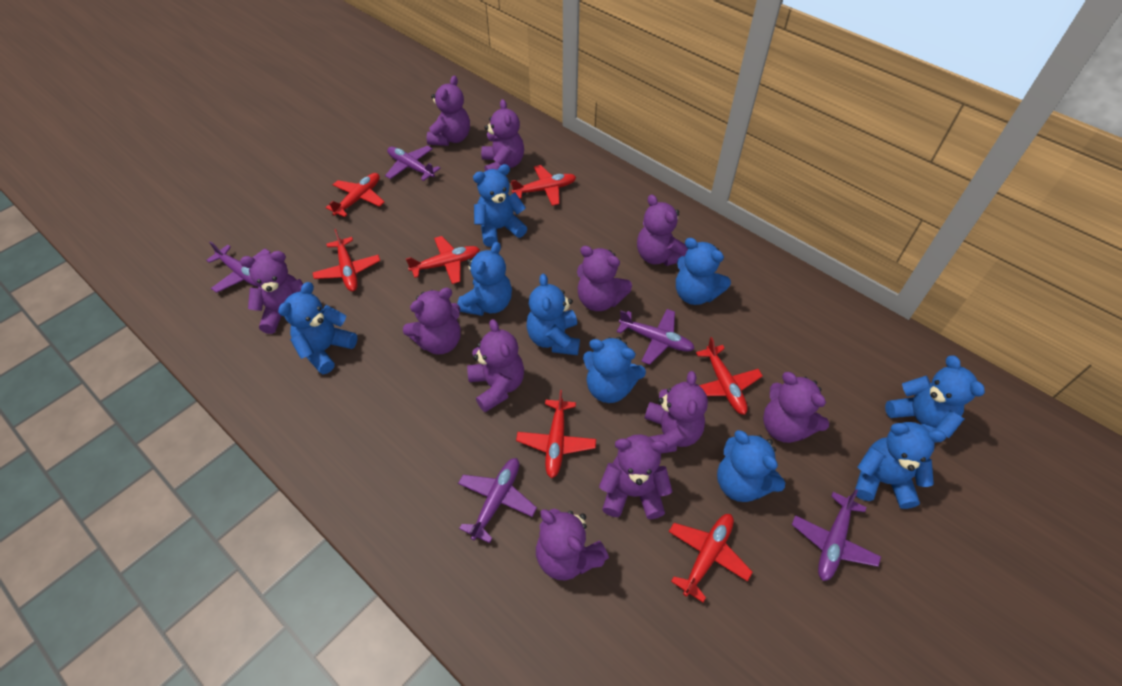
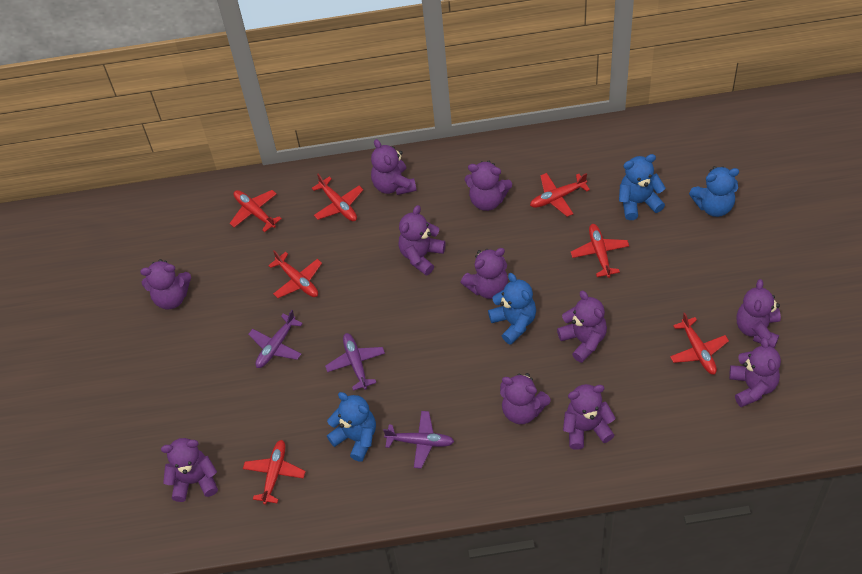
blue teddy bear: [278,282,357,374] [457,242,512,316] [473,164,527,247] [526,274,580,355] [583,337,646,403] [676,238,731,305] [717,430,785,502] [855,422,946,509] [885,355,985,438] = 9 -> [327,392,376,462] [488,273,536,345] [619,154,666,220] [689,166,739,217] = 4
purple plane: [206,241,271,293] [385,146,440,181] [458,458,537,543] [617,309,695,365] [792,489,881,581] = 5 -> [248,310,303,368] [325,333,385,391] [383,411,454,469] = 3

